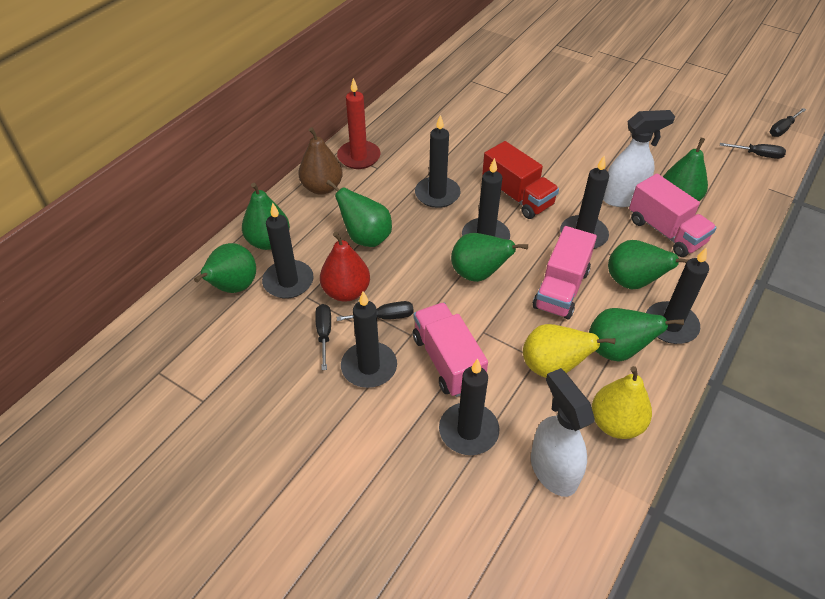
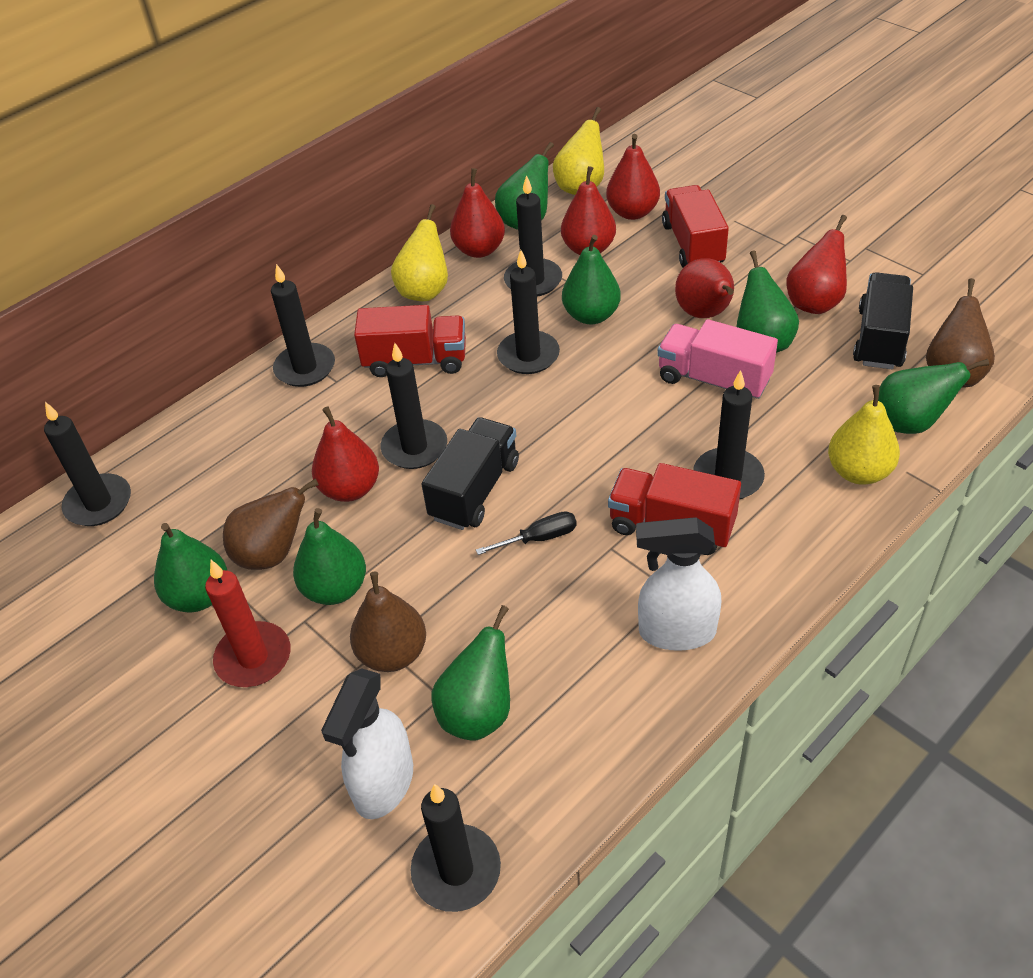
black screwdriver: [315,304,331,370] [337,301,414,321] [720,143,786,159] [770,108,806,137] = 4 -> [476,511,577,555] = 1
black truck: none = 0 -> [421,417,519,530] [853,272,913,369] = 2
brown pear: [298,127,343,195] = 1 -> [223,479,319,570] [350,571,426,672] [926,278,995,388] = 3
pink truck: [413,303,488,397] [533,226,597,319] [629,174,717,257] = 3 -> [657,319,778,399] = 1
red pear: [320,232,370,302] = 1 -> [312,406,379,502] [450,168,505,258] [561,166,616,255] [606,134,660,220] [675,258,734,318] [786,215,847,314] = 6
red truck: [482,141,559,219] = 1 -> [354,305,466,377] [608,463,741,555] [662,185,729,268] = 3
yellow pear: [523,324,616,378] [592,366,652,439] = 2 -> [391,204,448,301] [553,107,604,195] [828,385,900,485] = 3

